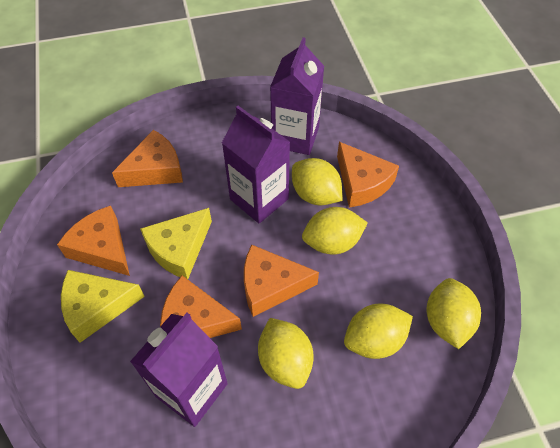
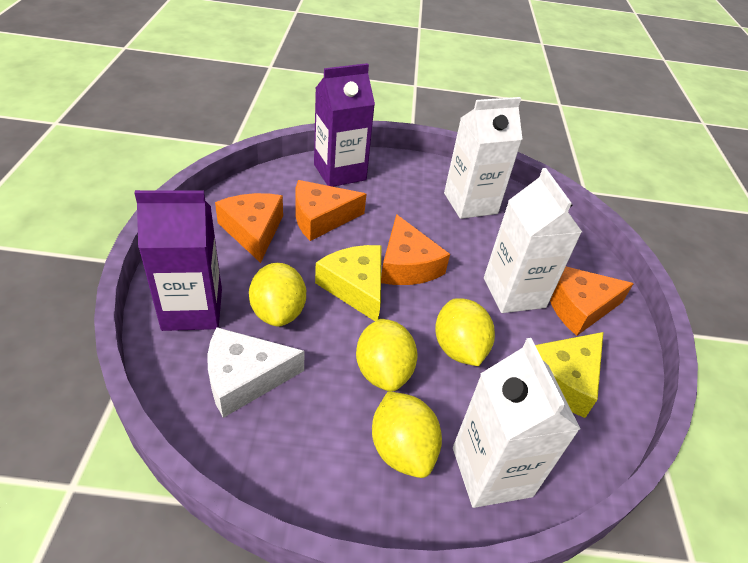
orange cheese: [57,206,130,276] [112,130,183,187] [160,276,242,338] [244,245,319,317] [337,142,399,208] = 5 -> [215,193,283,263] [295,180,366,241] [381,214,450,285] [550,267,634,336] = 4
purple carton: [130,313,228,427] [222,106,290,224] [270,37,324,155] = 3 -> [134,190,222,331] [314,63,375,187] = 2
white carton: none = 0 -> [444,97,522,219] [453,338,581,508] [484,168,582,313] = 3
white cheese: none = 0 -> [207,327,304,418] = 1
yellow lemon: [258,318,314,389] [292,158,342,205] [302,207,368,254] [344,304,413,359] [427,278,481,349] = 5 -> [249,263,306,327] [356,319,418,392] [372,391,442,478] [435,298,495,366] = 4

